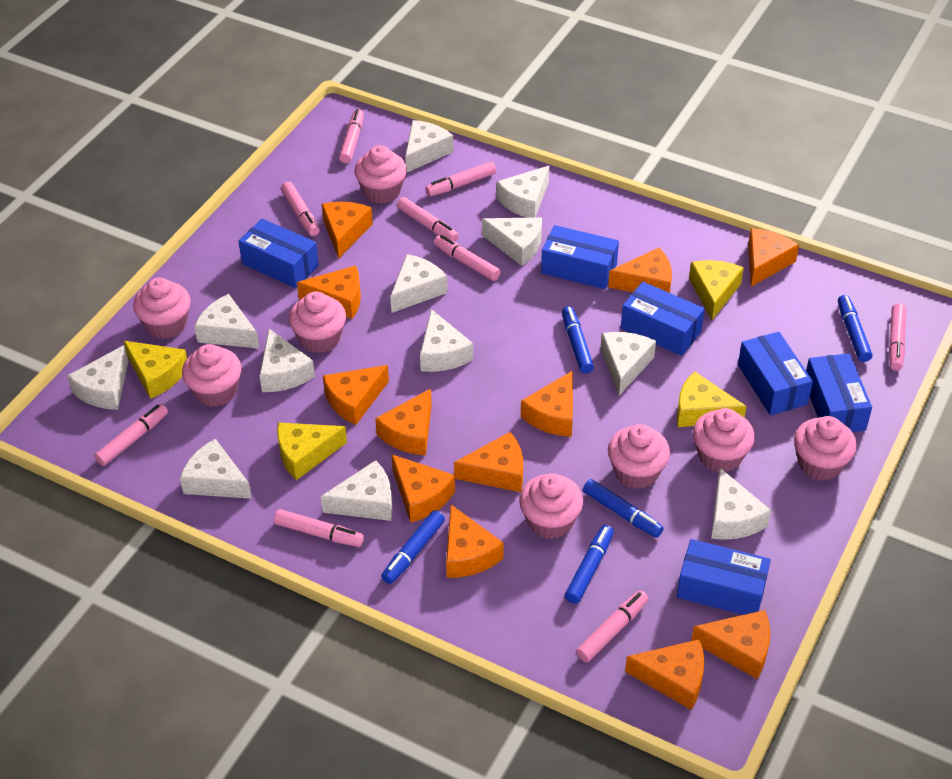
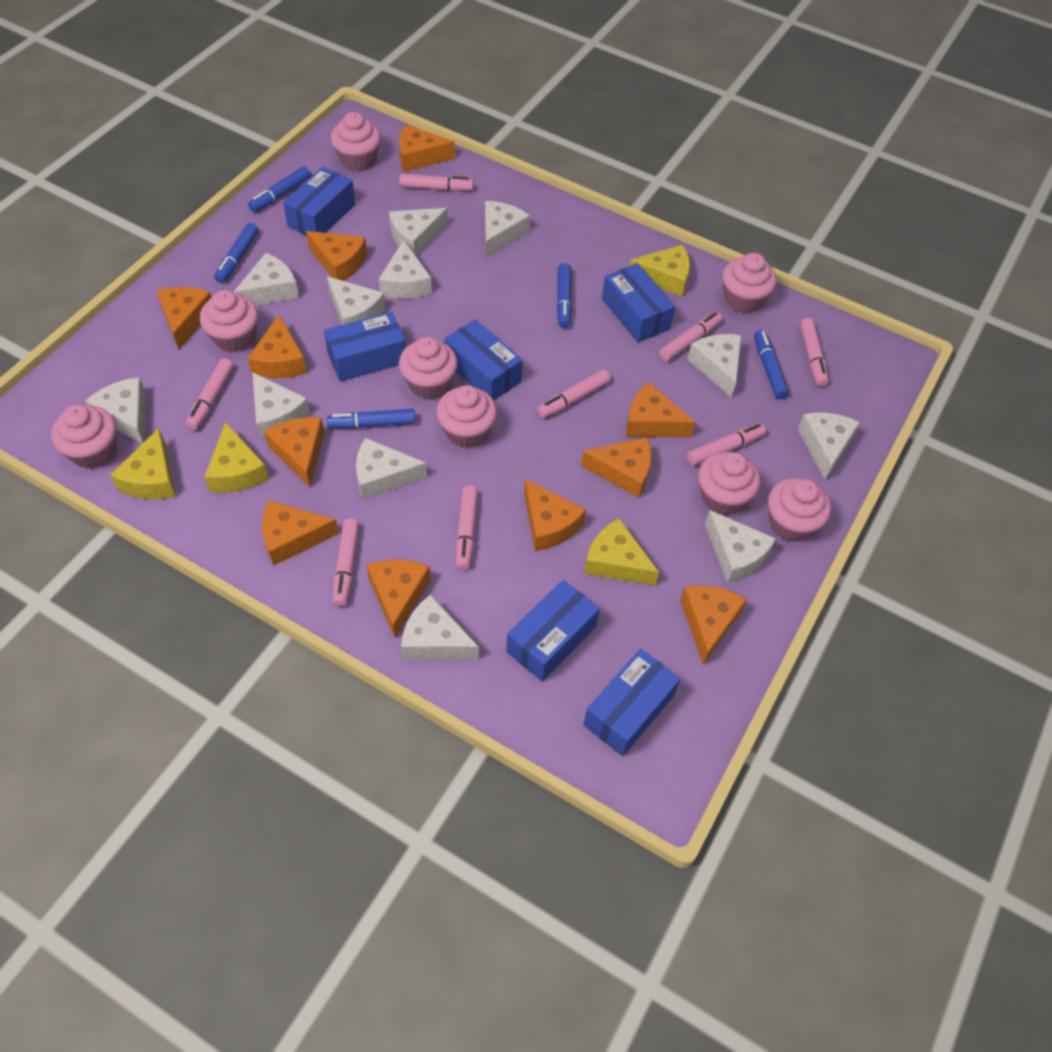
orange cheese: [297,265,361,319] [322,202,373,258] [323,365,389,425] [375,389,432,456] [391,454,455,523] [446,505,503,578] [454,432,523,492] [521,371,573,437] [608,248,672,293] [625,639,704,710] [691,610,770,679] [748,228,799,287] = 12 -> [156,287,212,349] [248,315,307,378] [262,500,338,566] [264,417,324,487] [306,231,367,281] [367,560,430,637] [399,125,455,172] [524,479,586,551] [581,437,652,498] [626,382,696,437] [680,585,747,664] = 11
pink marker: [94,404,168,466] [274,509,364,547] [281,182,320,236] [339,109,364,164] [397,197,459,242] [425,162,496,196] [434,235,501,281] [576,590,649,662] [889,304,906,371] = 9 -> [185,358,234,430] [333,519,359,606] [399,174,474,191] [456,485,478,570] [537,369,610,418] [659,312,722,361] [687,423,766,466] [800,318,829,386] = 8

